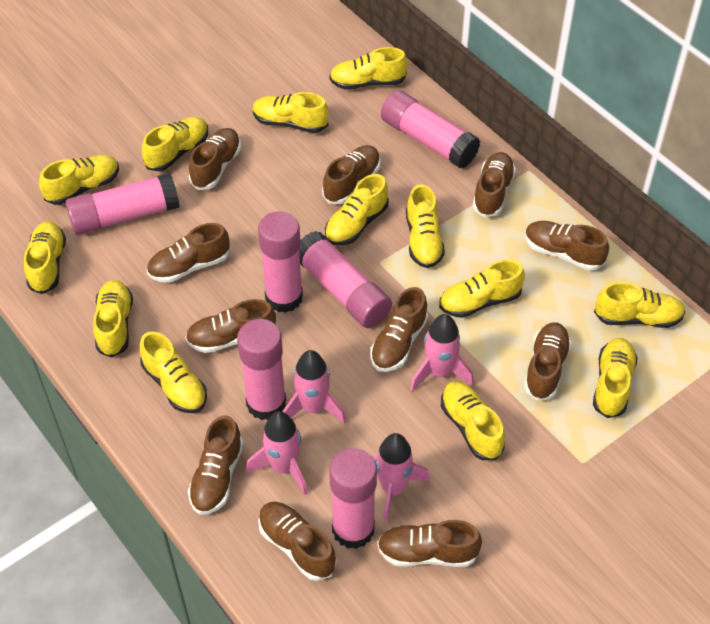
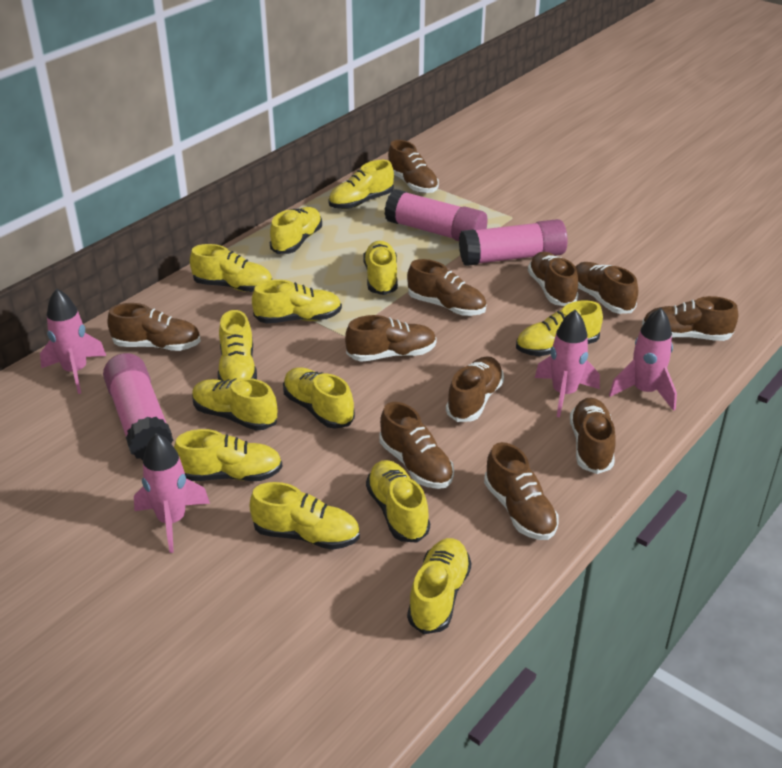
pink glue stick: [65,173,180,235] [237,319,286,420] [258,211,303,313] [299,231,392,328] [329,448,377,549] [381,90,480,168] = 6 -> [103,353,173,460] [384,189,488,241] [459,219,568,266] = 3

